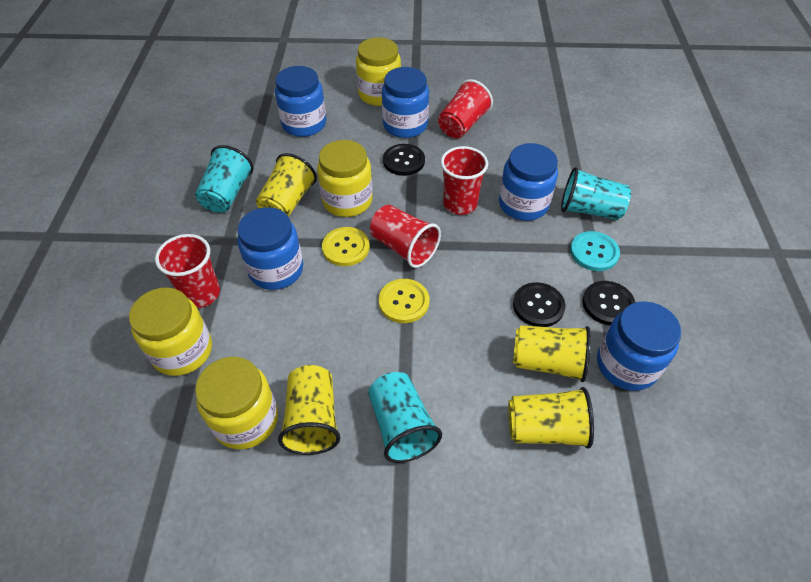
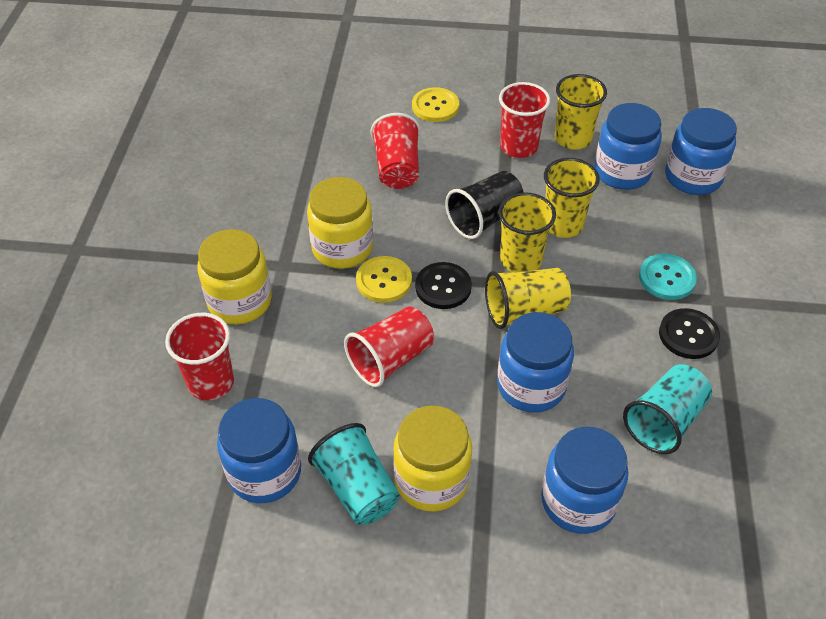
black button: [383,144,425,176] [513,282,565,327] [583,281,636,325] = 3 -> [415,262,472,309] [659,308,720,359] = 2
black cup: none = 0 -> [445,171,524,239] = 1
turquoise cup: [195,145,253,213] [368,372,442,463] [561,167,631,220] = 3 -> [308,423,400,525] [623,364,712,454] = 2
yellow jar: [129,287,212,376] [195,357,278,449] [317,140,373,217] [356,37,401,106] = 4 -> [197,229,272,325] [307,177,373,269] [393,406,472,512] = 3

